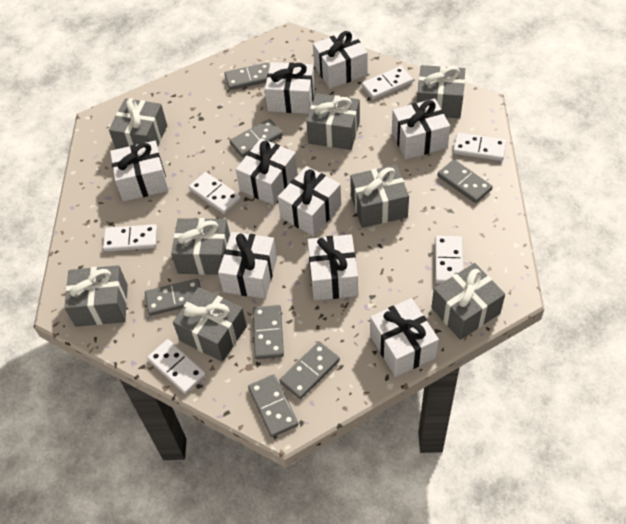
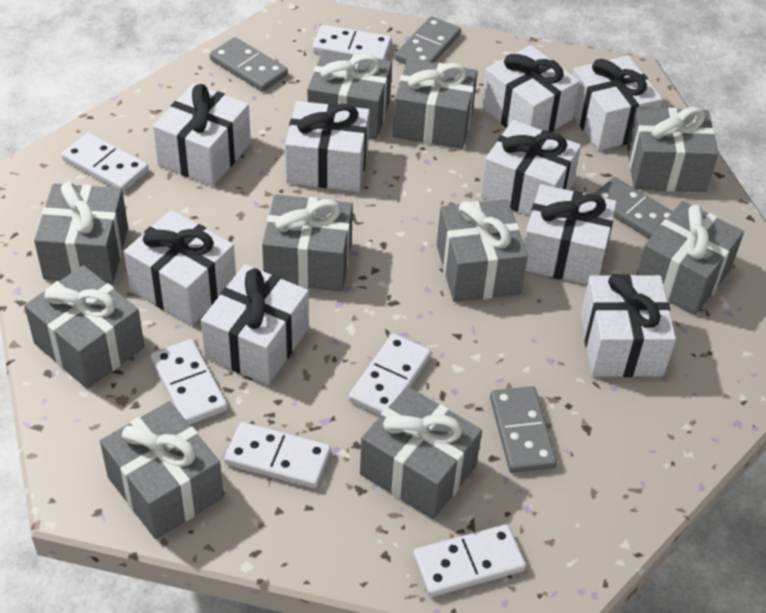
grey domino: [145,279,201,316] [225,63,270,90] [230,119,283,157] [248,374,298,437] [253,305,284,359] [280,342,340,399] [437,159,493,203] = 7 -> [210,37,288,92] [395,16,461,64] [490,386,557,473] [594,177,673,239] = 4
grey gift: [64,265,128,327] [109,98,167,149] [171,218,230,275] [173,287,247,362] [306,93,360,150] [350,165,409,228] [417,65,465,118] [431,263,505,340] = 8 -> [24,265,145,389] [34,182,128,285] [100,401,224,539] [262,194,353,292] [307,50,392,140] [360,386,482,519] [393,59,478,149] [437,199,528,302] [627,107,719,192] [636,201,744,315] = 10

